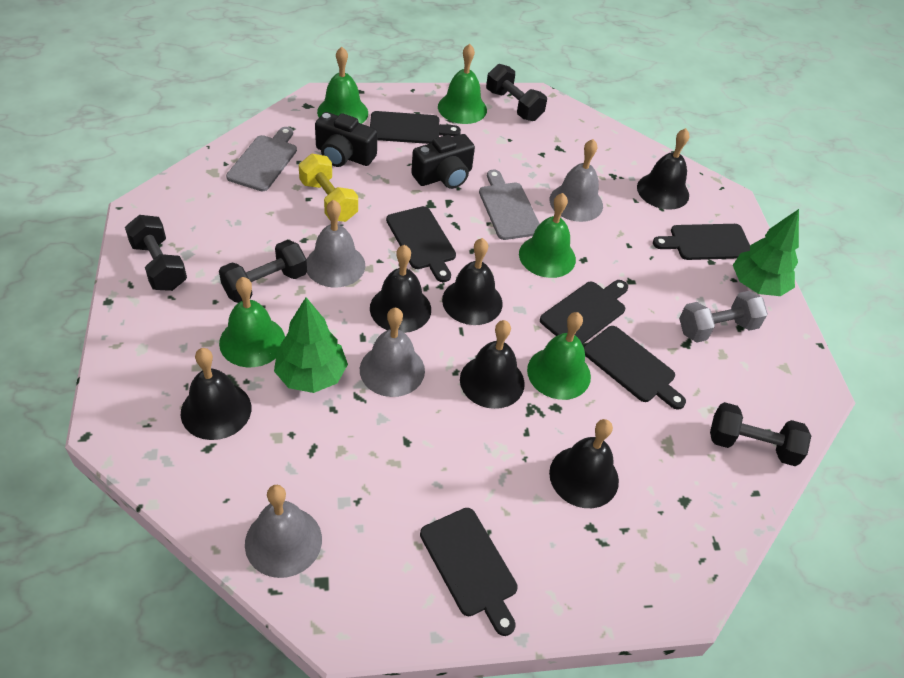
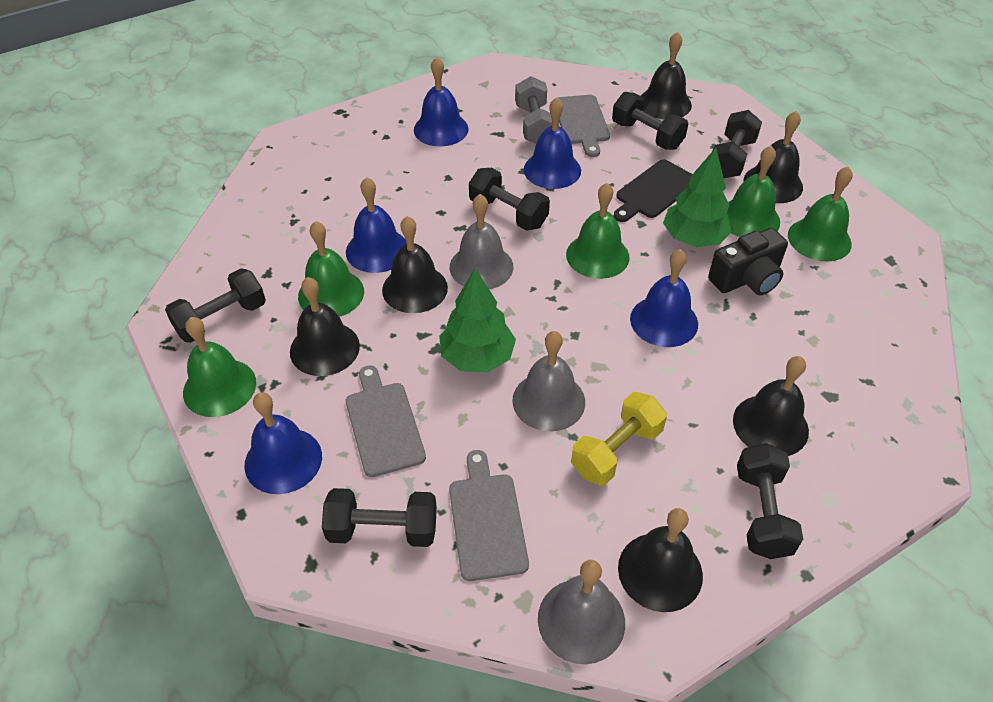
black camera: [315,112,378,167] [411,134,475,189] = 2 -> [708,228,788,295] = 1
black cutting board: [370,111,461,144] [386,206,456,282] [420,508,518,636] [540,280,628,344] [584,326,686,410] [653,224,750,260] = 6 -> [614,159,692,222] = 1
black dumbbell: [125,215,187,291] [219,240,307,303] [486,64,547,121] [710,402,811,466] = 4 -> [165,268,266,343] [322,488,437,547] [469,168,550,231] [612,92,688,150] [712,110,762,178] [737,443,803,559] = 6
blue bell: none = 0 -> [244,392,322,494] [346,177,407,273] [414,57,469,146] [524,97,581,189] [630,249,698,347] = 5
grey bell: [245,485,322,578] [306,200,365,288] [360,308,425,397] [550,139,603,222] = 4 -> [450,194,513,289] [512,331,585,431] [538,560,625,664] = 3
grey cutting board: [226,127,297,191] [479,170,540,240] = 2 -> [346,365,426,477] [449,450,529,581] [558,95,610,157] = 3

